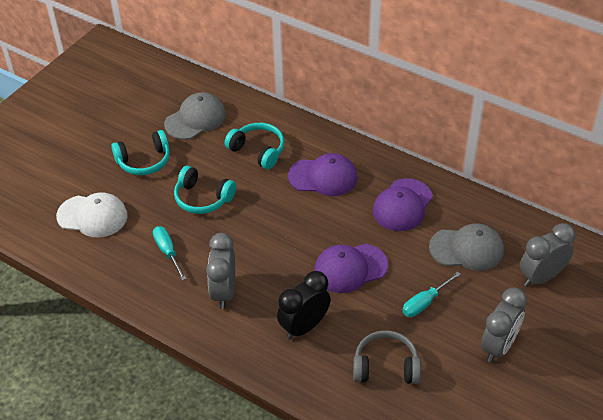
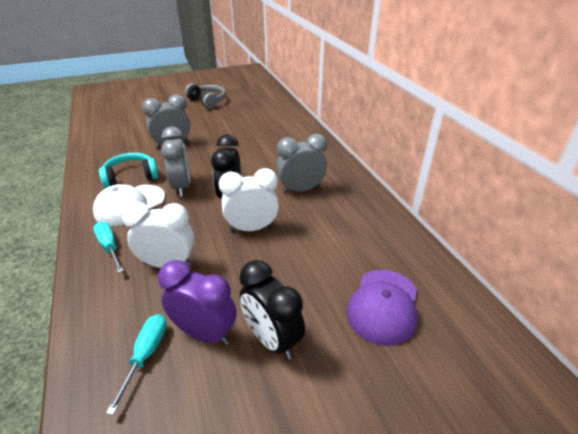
black clock: [277,271,331,340] = 1 -> [211,134,241,199] [239,260,305,359] = 2
grey cap: [164,92,226,140] [429,223,504,271] = 2 -> none = 0
purple cap: [288,153,357,196] [314,244,388,293] [373,178,433,231] = 3 -> [346,270,418,346] = 1
purple clock: none = 0 -> [158,260,237,345] = 1
turquoise headphones: [111,130,170,175] [174,166,236,214] [224,123,284,169] = 3 -> [99,153,159,189] = 1
white clock: none = 0 -> [122,202,194,268] [219,168,279,232] = 2

